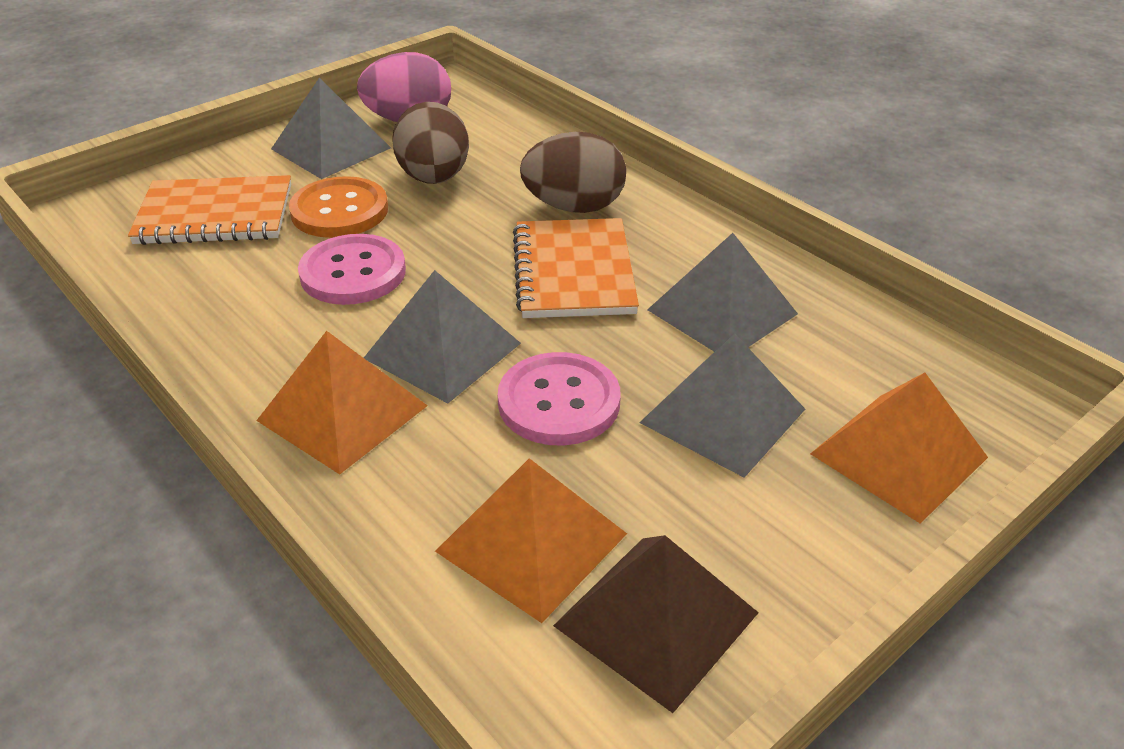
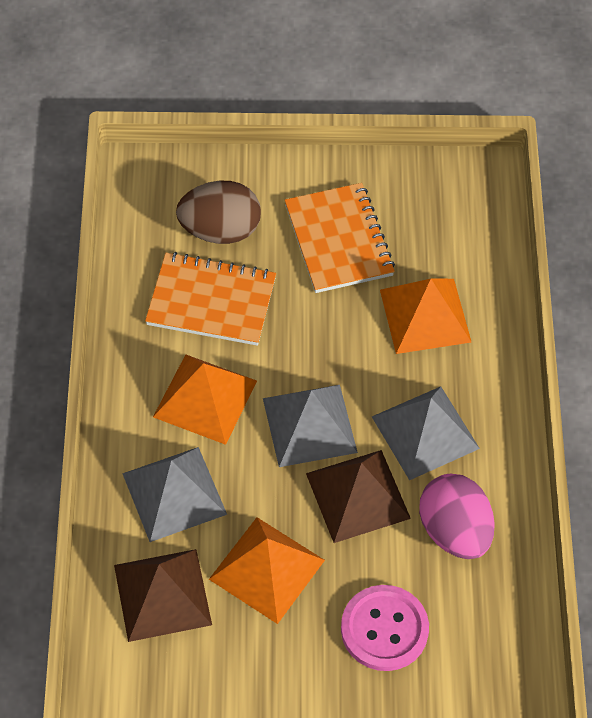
brown egg: [392,102,469,184] [520,132,626,213] = 2 -> [176,181,261,244] = 1
brown pyramid: [553,535,759,713] = 1 -> [114,549,212,642] [306,450,411,543] = 2
grey pyramid: [271,78,391,179] [364,270,521,403] [639,334,805,478] [647,233,798,352] = 4 -> [122,447,227,542] [263,385,358,467] [372,386,480,480] = 3
orange button: [289,176,388,238] = 1 -> none = 0
pink button: [298,234,406,305] [498,352,621,445] = 2 -> [341,585,429,671] = 1

